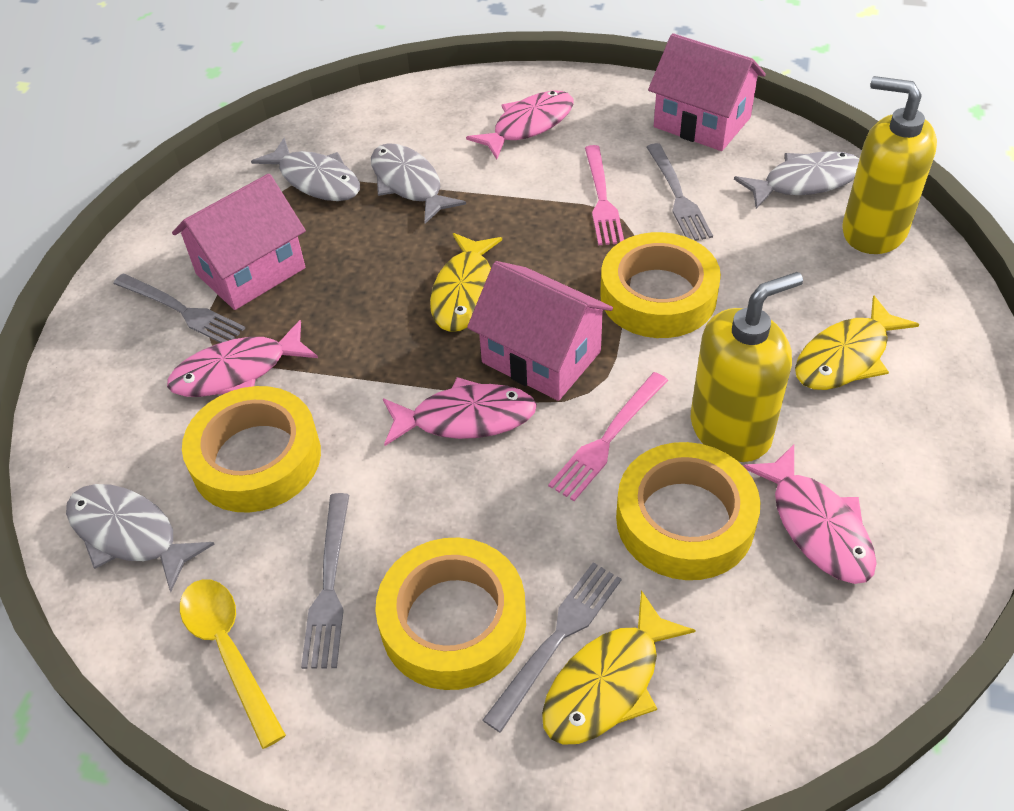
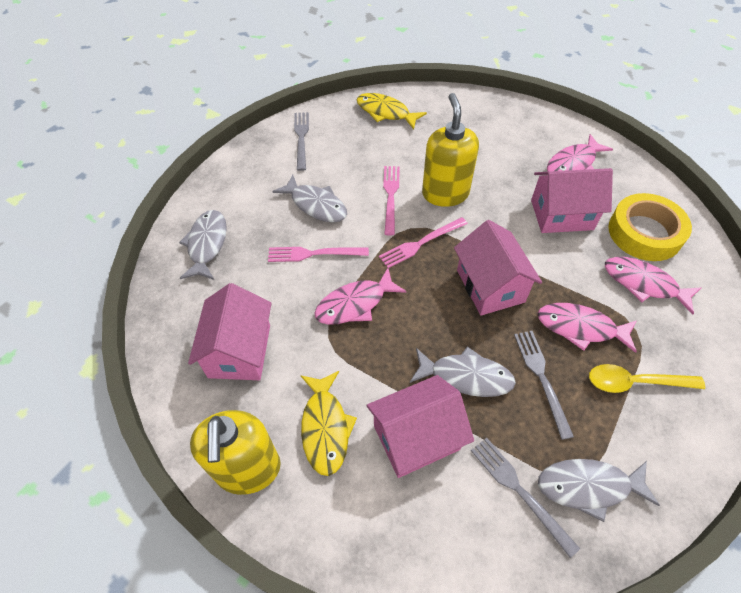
grey fork: [113,274,245,343] [301,493,349,669] [483,562,622,733] [647,143,713,241] = 4 -> [294,112,309,171] [471,438,580,558] [514,331,574,440] = 3
pink fork: [548,372,668,501] [585,145,624,245] = 2 -> [268,247,369,262] [379,217,468,268] [383,166,400,236] = 3
pink house: [172,174,306,310] [467,261,613,401] [648,33,766,151] = 3 -> [188,283,272,380] [367,375,474,478] [454,220,542,316] [531,168,613,233] = 4
yellow fish: [430,233,502,332] [542,590,696,745] [795,295,919,390] = 3 -> [300,371,357,476] [357,93,427,129] = 2
yellow tape: [182,386,321,513] [375,538,526,690] [600,232,721,338] [616,442,760,580] = 4 -> [608,193,692,261] = 1

